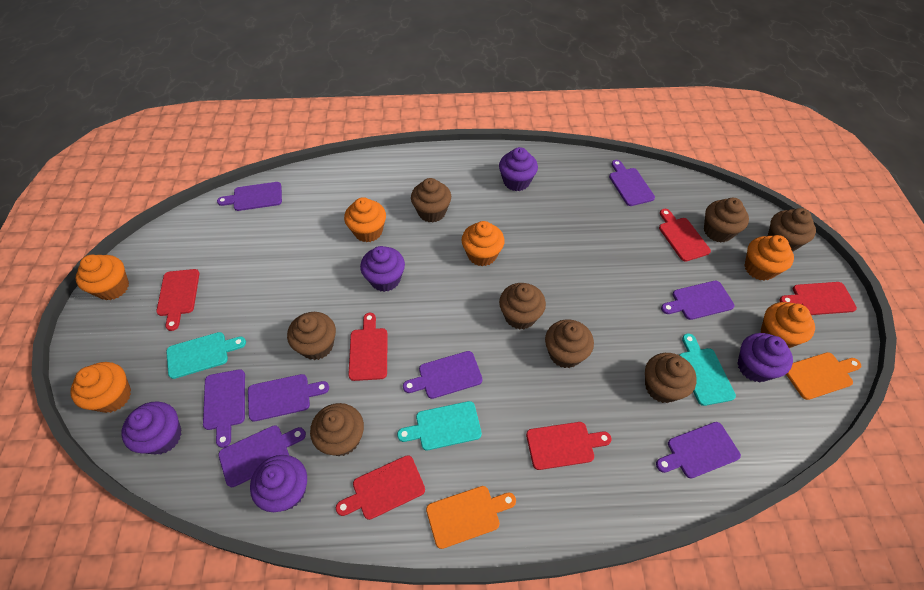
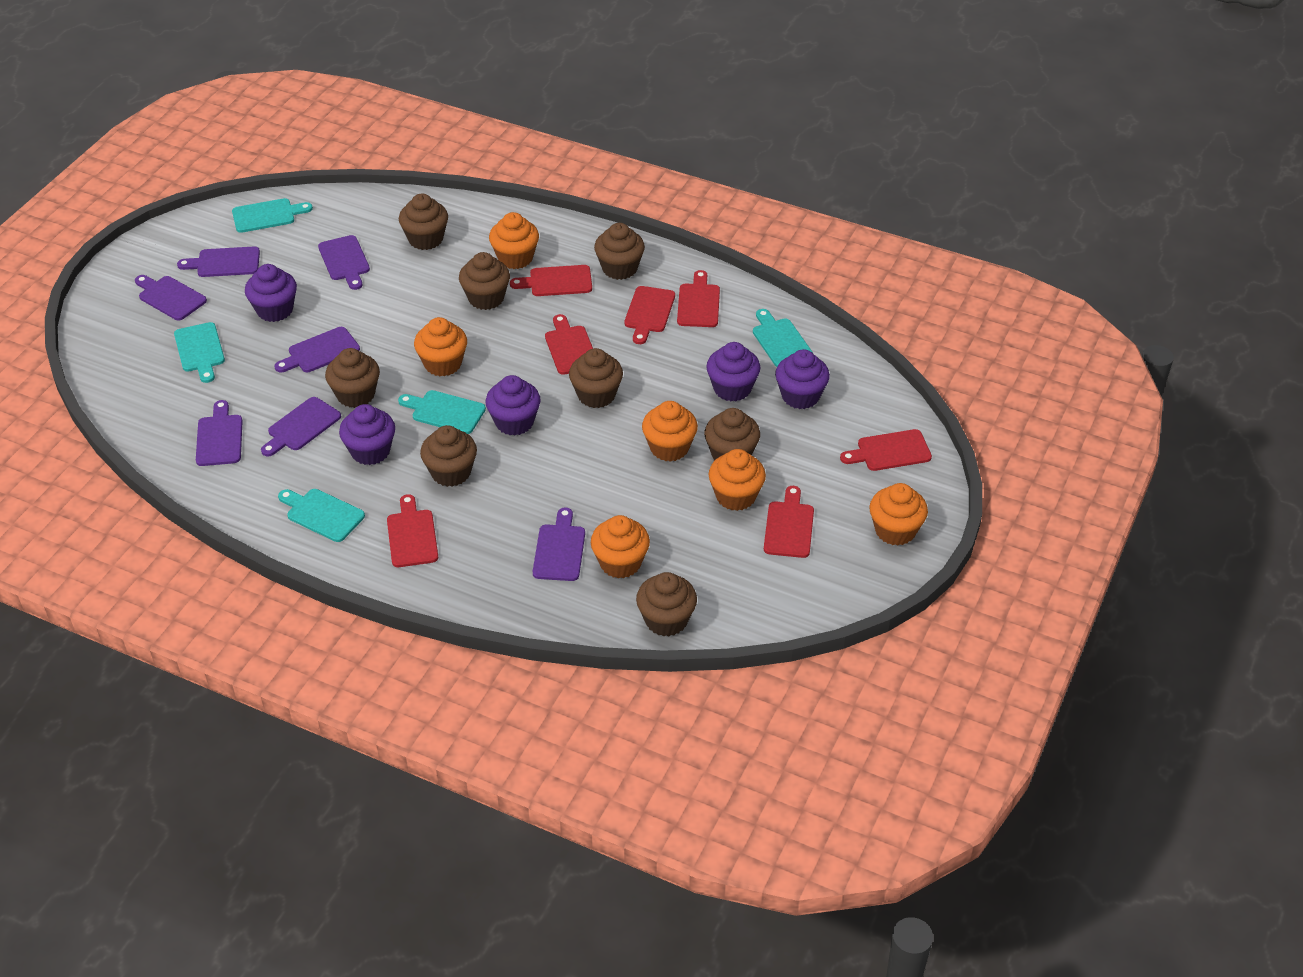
orange cutting board: [426,486,516,549] [786,352,861,400] = 2 -> none = 0
purple cutting board: [203,369,245,448] [217,182,282,211] [218,425,306,487] [248,374,329,422] [403,351,483,399] [609,160,655,206] [656,422,741,478] [661,281,735,320] = 8 -> [135,275,207,320] [177,246,260,277] [196,400,243,466] [261,397,341,457] [274,327,360,373] [318,235,370,290] [533,507,585,581] = 7
red cutting board: [156,269,200,331] [336,455,425,520] [348,313,388,381] [526,422,612,470] [659,209,711,262] [780,282,857,315] = 6 -> [387,494,438,567] [510,265,592,296] [545,314,593,375] [624,286,675,344] [677,270,720,327] [764,486,814,558] [840,429,932,471] = 7
turquoise cutting board: [166,332,246,379] [397,401,482,450] [679,333,736,406] = 3 -> [174,322,225,383] [232,198,313,233] [278,489,365,542] [398,390,486,434] [753,309,813,367] = 5

